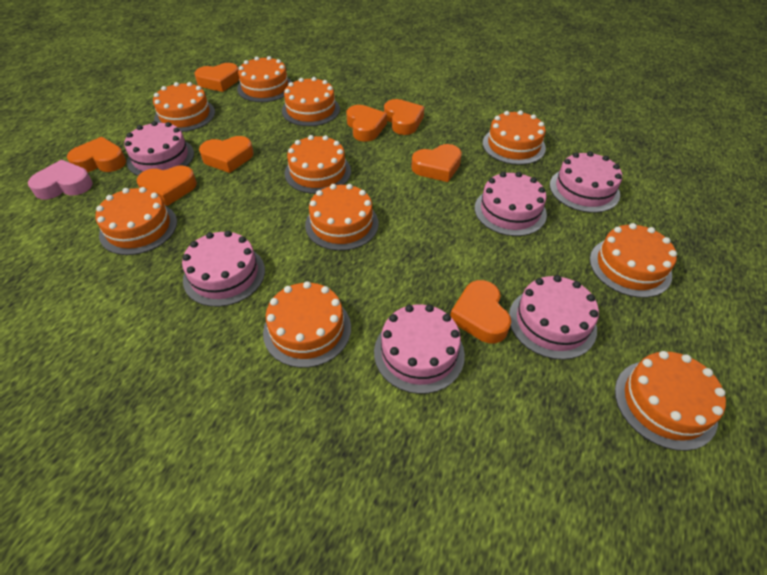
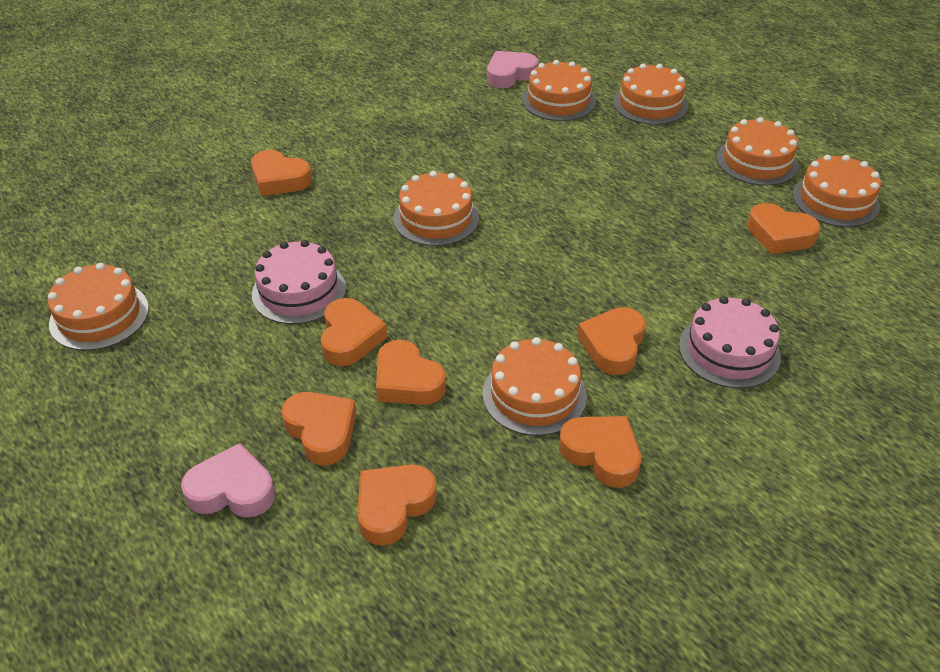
orange cake: [95,187,177,255] [153,82,215,132] [237,56,292,102] [263,281,351,368] [282,77,340,126] [285,135,351,194] [305,184,379,251] [483,110,546,165] [590,223,677,298] [615,351,726,451] = 10 -> [47,263,149,351] [393,171,479,246] [483,337,587,436] [522,60,596,121] [613,64,688,125] [716,117,799,186] [793,155,881,227] = 7
pink cake: [124,121,194,176] [182,231,265,307] [374,304,465,394] [474,172,547,236] [509,275,599,360] [550,151,622,213] = 6 -> [252,240,346,324] [679,296,781,388] = 2
pink heart: [28,160,93,199] = 1 -> [181,443,275,518] [487,51,538,88] = 2

